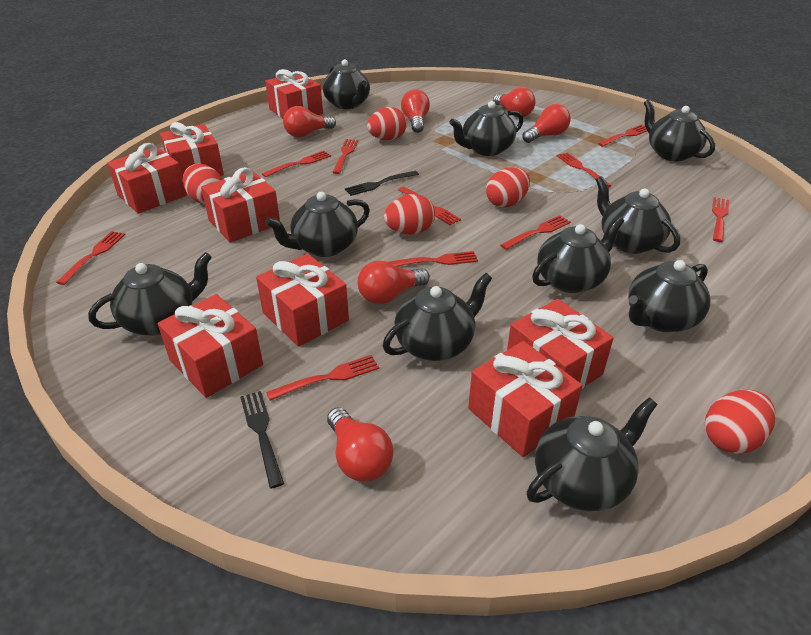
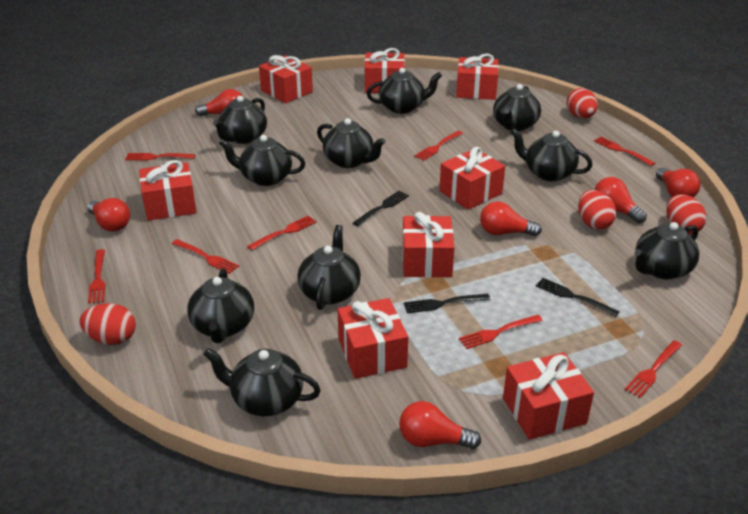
black fork: [240,391,284,488] [345,171,419,196] = 2 -> [353,191,409,226] [404,294,490,313] [536,278,619,317] = 3
red egg: [183,164,222,204] [367,107,407,140] [384,194,435,235] [486,167,530,208] [705,390,776,454] = 5 -> [79,303,136,345] [566,88,598,118] [578,190,616,230] [666,194,706,234] = 4
red fork: [56,231,125,285] [262,151,331,177] [266,355,379,400] [332,139,358,174] [388,251,478,267] [398,187,461,225] [500,215,571,250] [557,152,612,188] [598,125,647,147] [712,197,729,242] = 10 -> [88,249,106,304] [125,153,195,160] [172,239,239,274] [247,216,317,250] [414,131,463,161] [459,315,543,349] [594,137,655,166] [624,340,682,398] = 8

